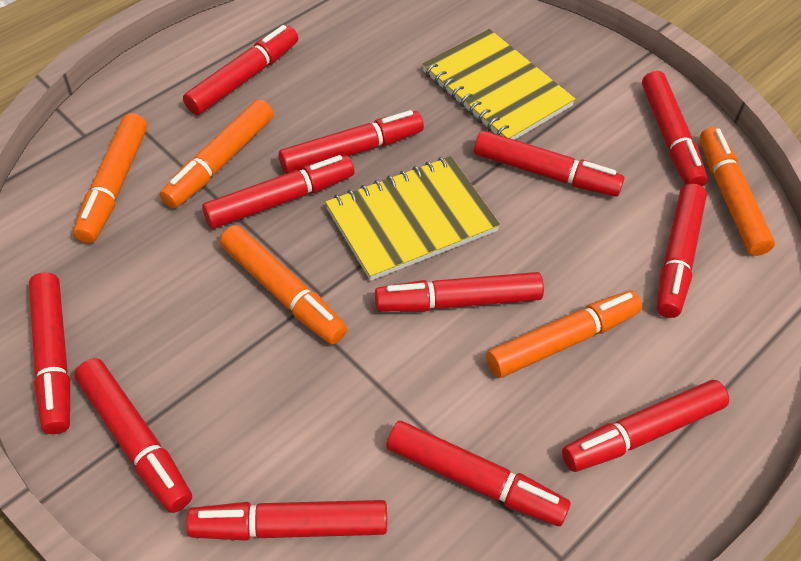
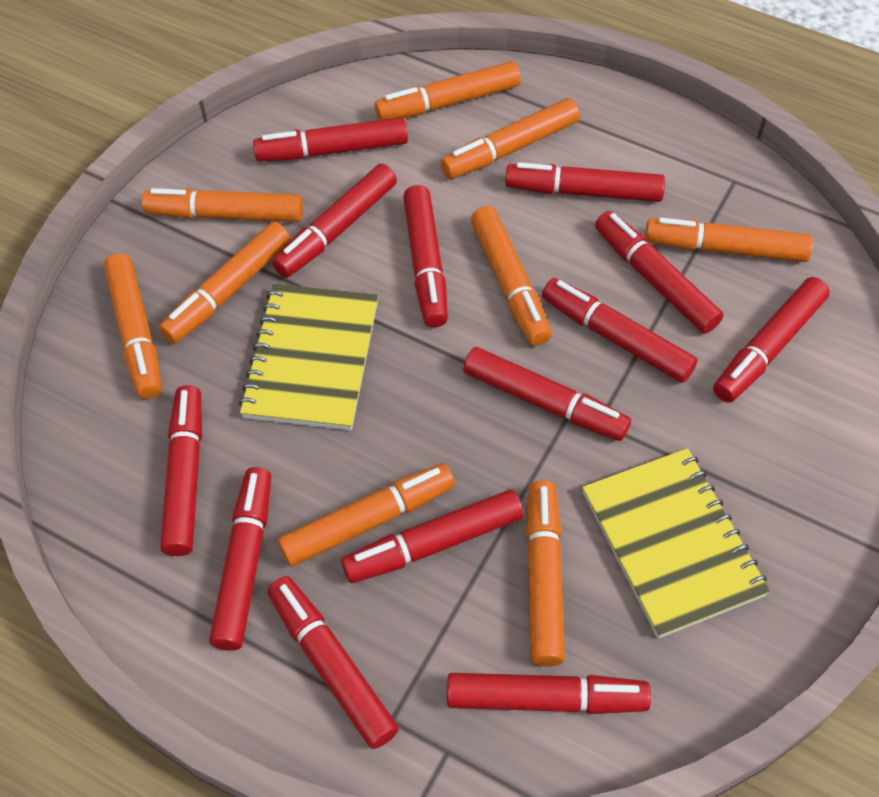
orange marker: [73,113,147,243] [160,99,274,208] [220,225,347,345] [486,291,642,378] [700,127,775,256] = 5 -> [104,253,162,399] [142,188,303,222] [159,222,291,344] [278,463,455,567] [375,61,521,120] [440,98,580,179] [471,206,552,346] [526,480,565,667] [645,218,813,262] = 9
red marker: [29,272,70,434] [74,358,192,513] [183,25,298,115] [186,500,387,541] [202,155,354,229] [279,110,424,174] [375,272,544,312] [386,421,571,526] [474,130,625,197] [562,380,729,472] [642,71,708,187] [657,183,707,318] = 12 -> [160,385,202,556] [209,467,271,651] [253,117,408,162] [267,576,399,749] [272,164,397,278] [341,490,523,583] [403,185,448,327] [447,673,651,714] [463,347,631,441] [505,162,665,202] [542,278,698,383] [595,211,724,334] [713,277,830,403] = 13

